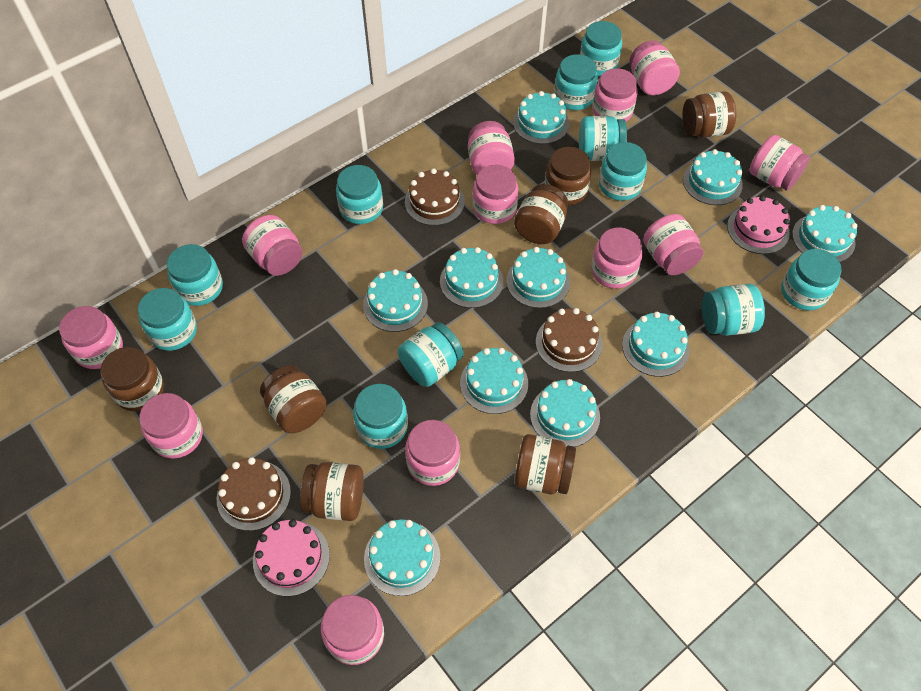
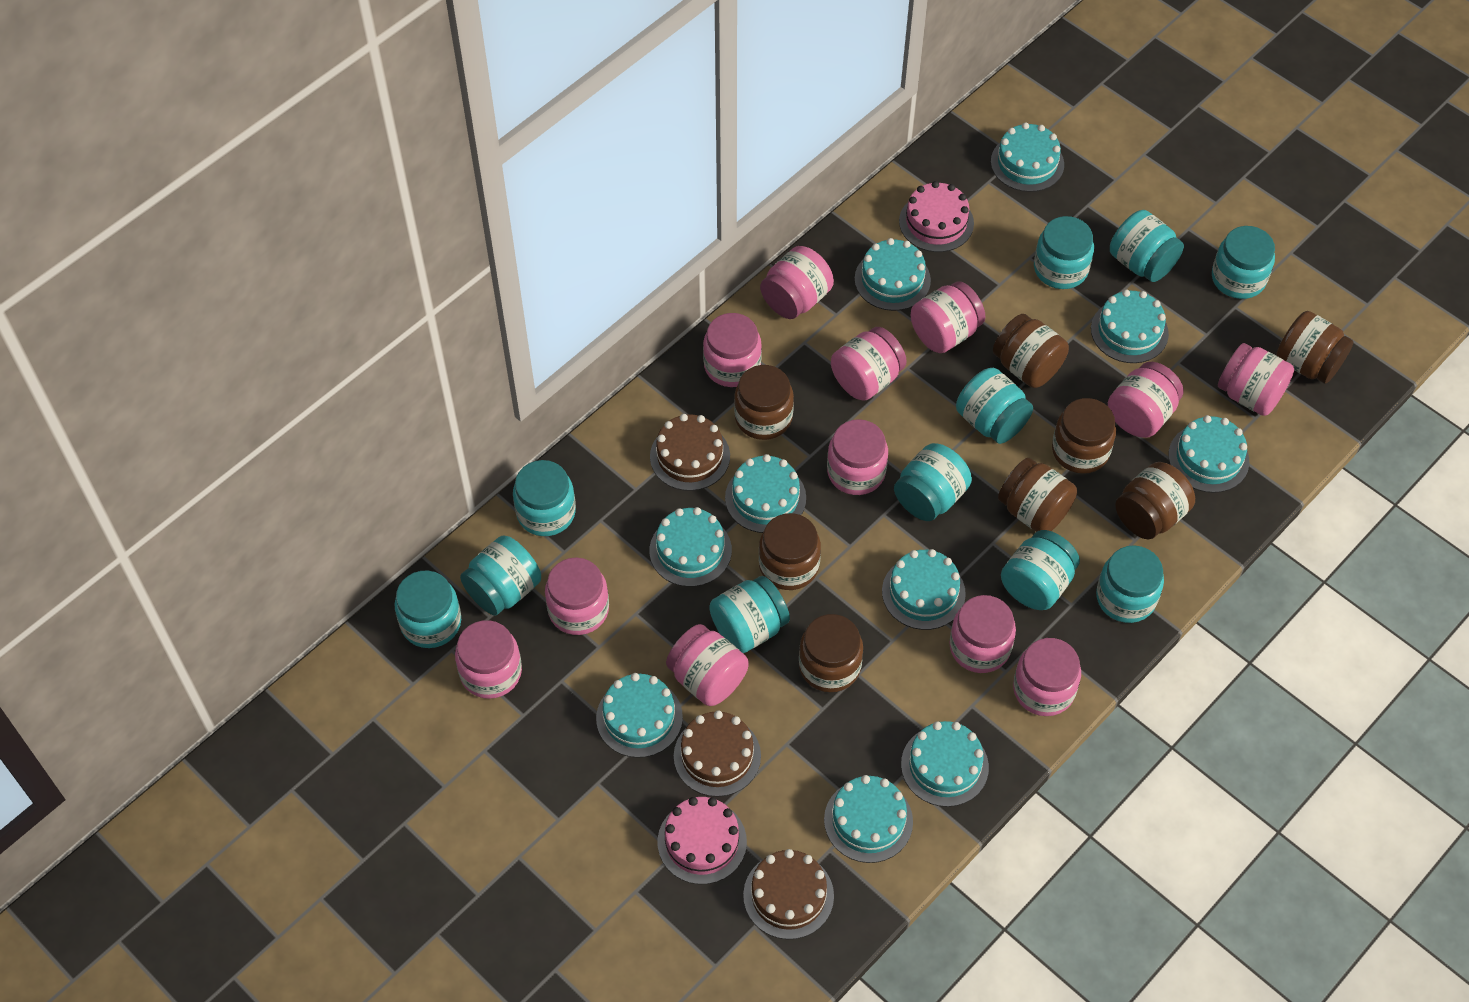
brown jar: [100,347,164,411] [260,365,327,433] [300,462,364,521] [514,184,568,244] [515,434,576,494] [545,147,591,205] [682,91,736,138] = 7 -> [734,365,794,440] [759,513,821,590] [799,614,863,692] [993,314,1069,388] [998,458,1077,532] [1052,398,1116,474] [1115,462,1195,539] [1276,311,1353,384] = 8

